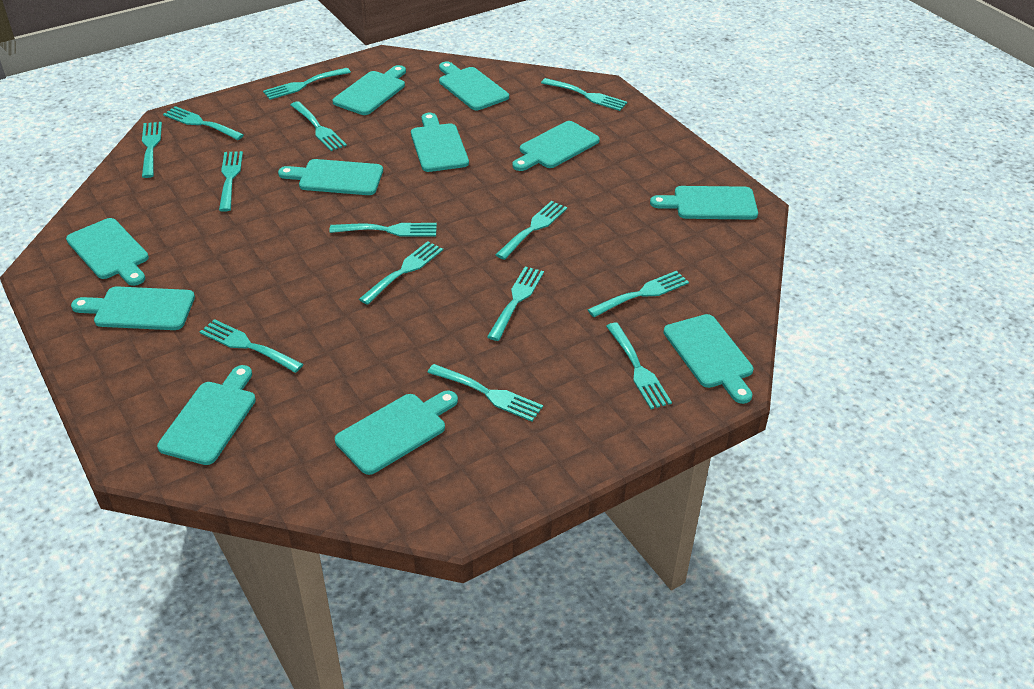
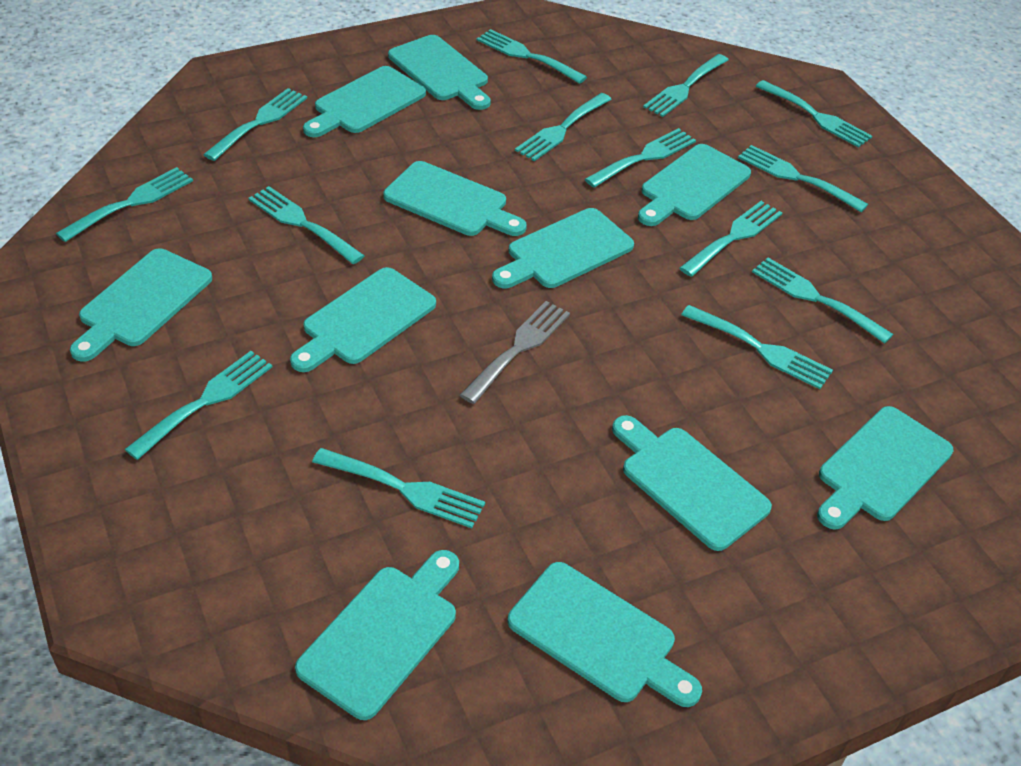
grey fork: none = 0 -> [460,301,570,404] = 1

